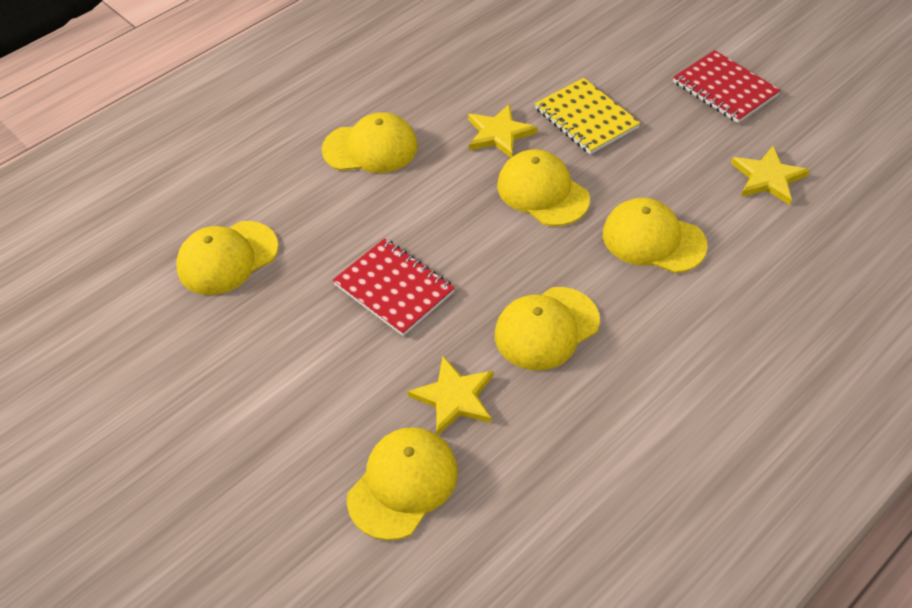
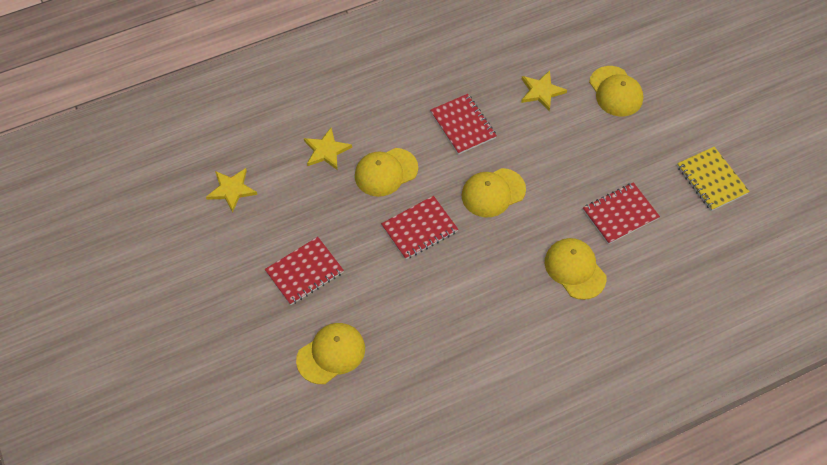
red notebook: [333,238,455,336] [673,50,781,123] = 2 -> [265,237,344,305] [381,196,458,260] [430,94,497,155] [583,182,660,244] = 4
yellow cap: [176,221,279,295] [322,112,418,173] [347,427,458,540] [495,287,600,370] [497,149,590,226] [603,198,708,273] = 6 -> [296,323,365,384] [355,148,418,197] [462,168,526,217] [545,238,606,300] [589,66,643,116] = 5

